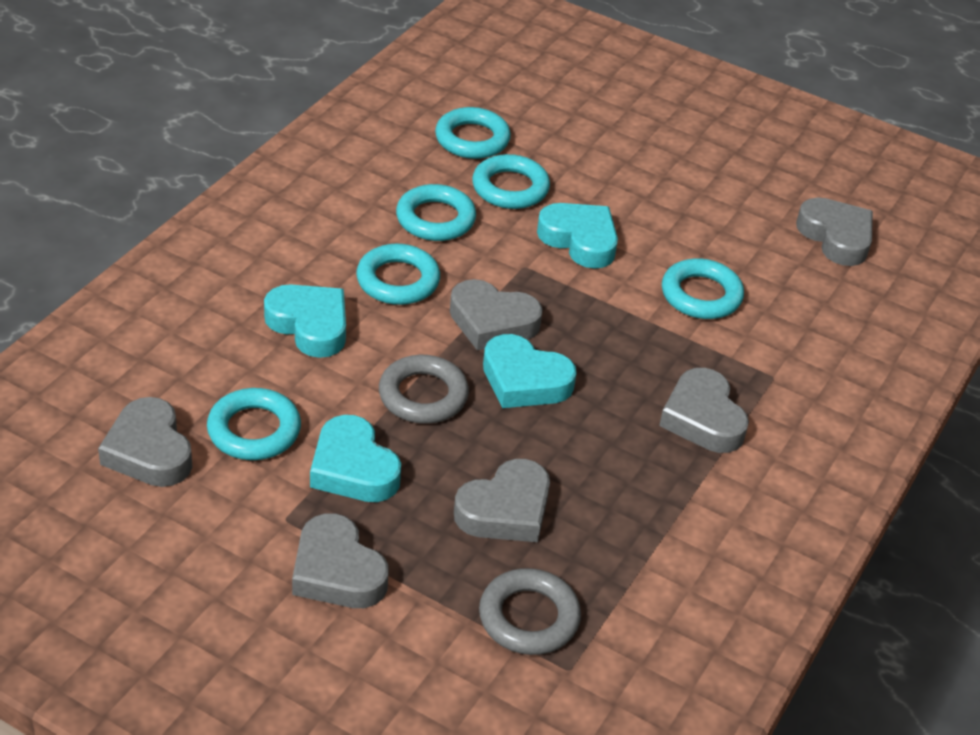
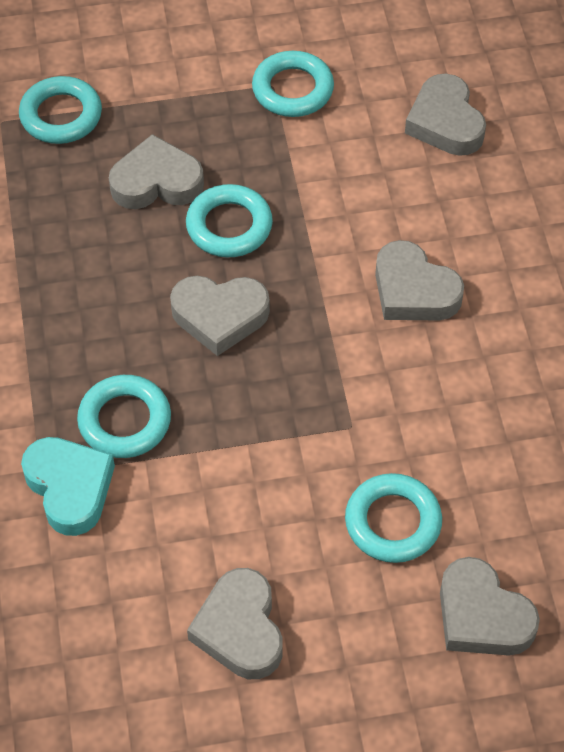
grey ring: [379,355,469,424] [479,568,581,655] = 2 -> none = 0
turquoise heart: [264,284,346,358] [310,415,401,502] [483,334,577,408] [537,203,618,269] = 4 -> [21,437,115,536] = 1
turquoise ring: [207,388,301,460] [356,244,440,305] [396,184,476,241] [435,107,511,159] [472,154,550,209] [662,258,744,319] = 6 -> [19,76,102,144] [77,375,171,458] [186,184,273,257] [252,51,334,117] [345,473,442,563] = 5

